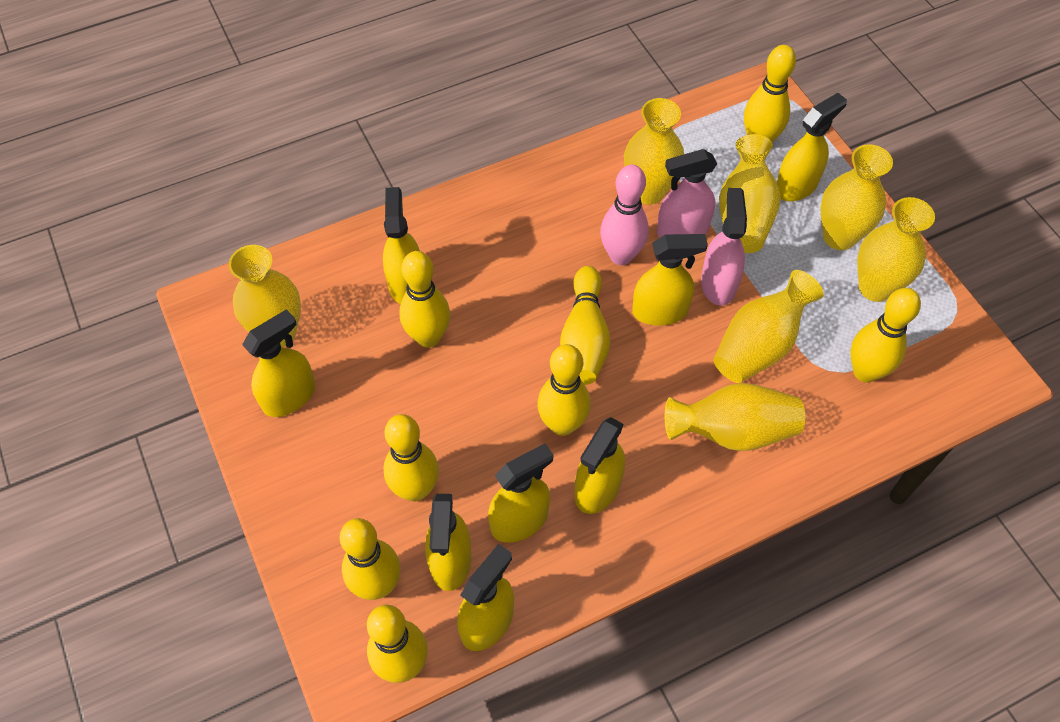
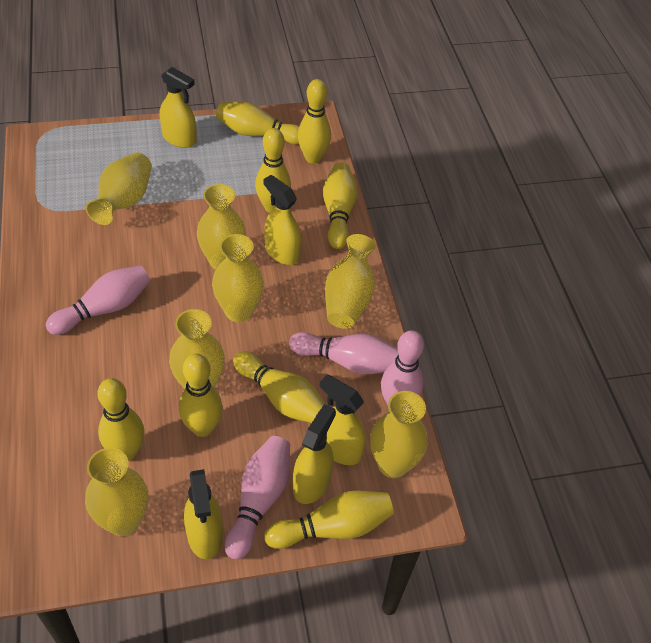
pink bowling pin: [600,165,649,265] = 1 -> [46,265,150,335] [225,436,290,560] [289,332,398,374] [381,330,424,405] = 4
pink spray bottle: [657,149,717,238] [701,188,747,306] = 2 -> none = 0
yellow spray bottle: [242,309,315,417] [383,187,420,304] [425,494,471,591] [457,544,514,651] [488,443,553,543] [575,417,625,514] [632,234,708,326] [776,93,847,201] = 8 -> [160,67,197,148] [184,469,223,559] [264,175,301,265] [293,404,336,504] [319,374,366,465] = 5

